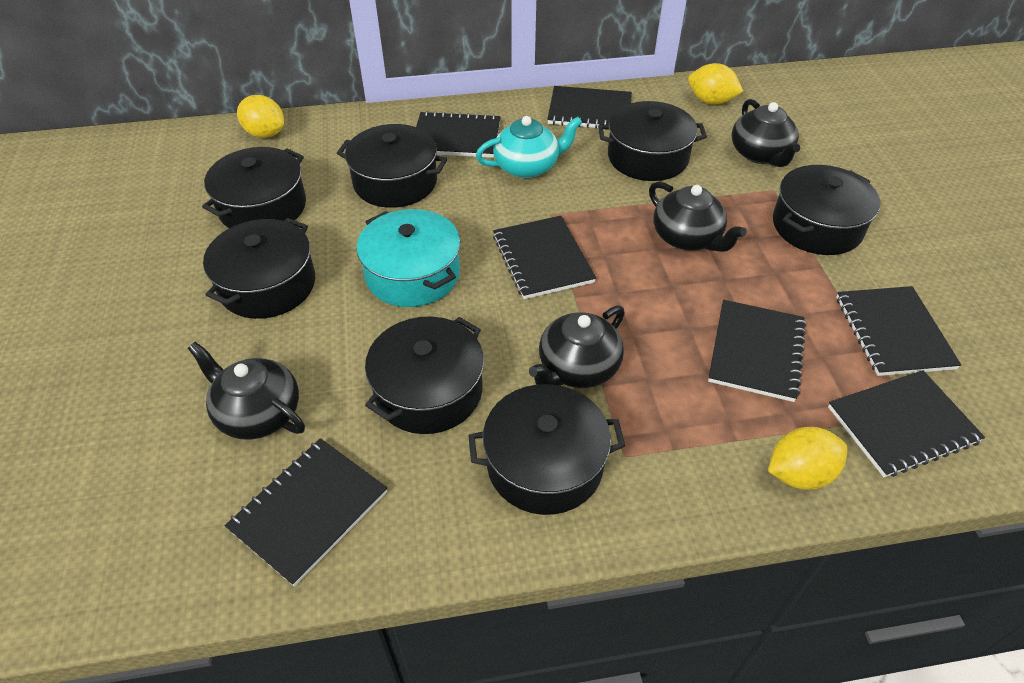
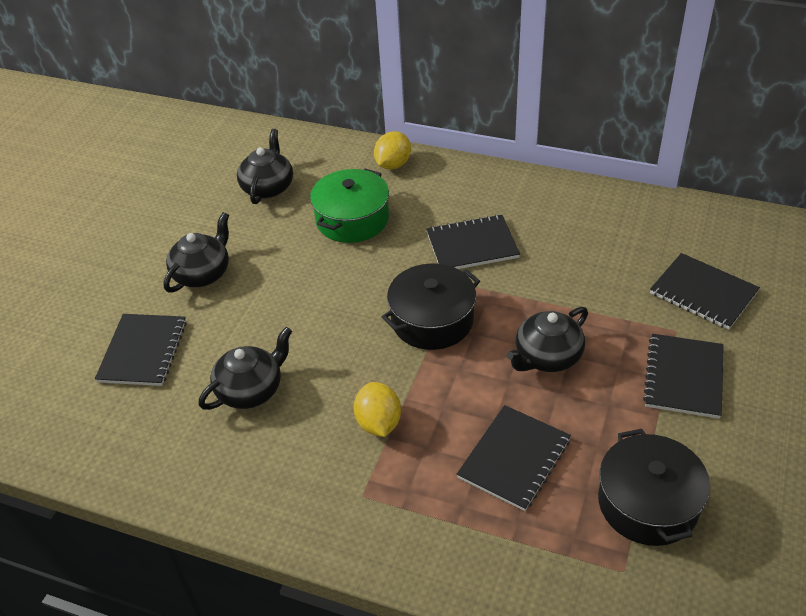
black notebook: [225,438,387,587] [416,111,501,158] [493,216,596,299] [547,86,632,128] [708,300,806,402] [828,370,985,477] [836,286,961,376] = 7 -> [95,314,186,386] [426,214,520,269] [457,405,571,511] [643,334,724,419] [650,253,760,330] = 5
black pot: [202,147,306,228] [203,218,315,319] [337,124,447,208] [365,317,484,434] [468,384,625,515] [598,101,707,181] [773,165,880,255] = 7 -> [382,264,480,350] [598,429,710,546] = 2
green pot: none = 0 -> [310,168,389,243] = 1
turquoise pot: [356,209,460,307] = 1 -> none = 0
turquoise teapot: [476,116,582,178] = 1 -> none = 0
yellow lemon: [237,95,284,138] [688,63,743,105] [768,427,848,490] = 3 -> [354,382,401,437] [374,131,411,170] = 2

